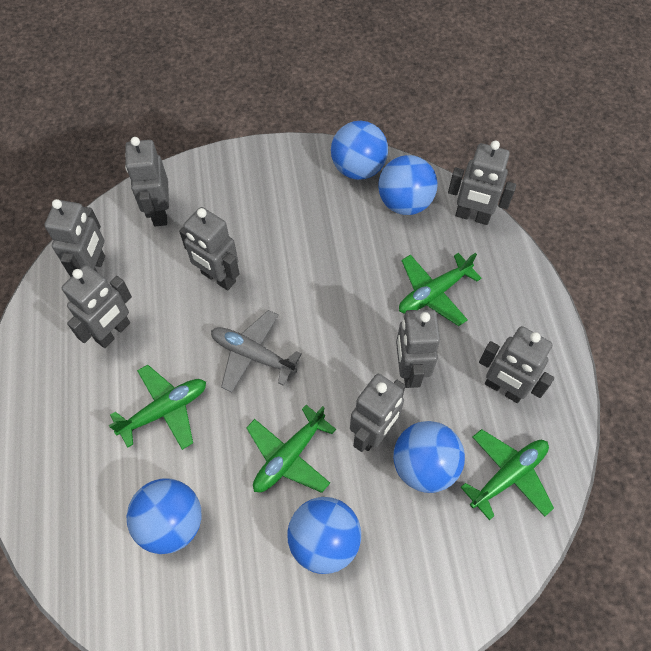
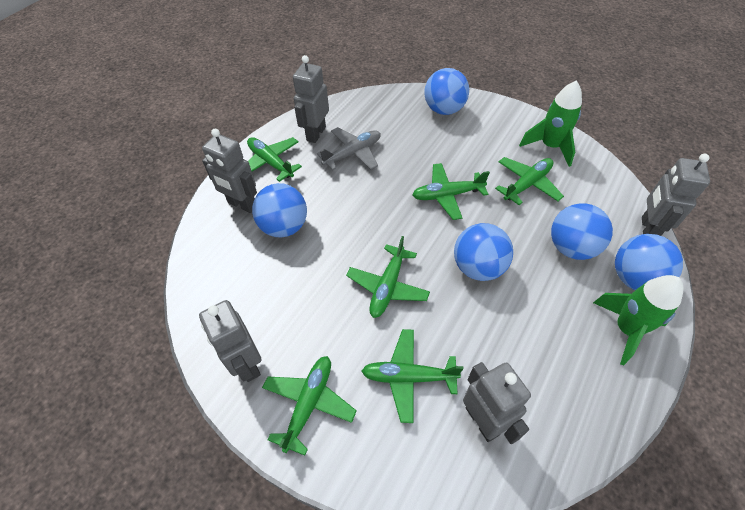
green plane: [109,365,206,450] [246,405,336,493] [399,253,481,326] [461,429,554,520] = 4 -> [247,137,302,182] [262,356,357,456] [346,236,430,318] [362,329,464,423] [412,163,490,220] [495,157,564,205] = 6
green rocket: none = 0 -> [519,80,582,167] [593,275,684,366] = 2
grey robot: [44,199,105,277] [62,265,132,348] [125,137,169,227] [179,207,240,291] [350,374,406,452] [396,310,440,388] [448,141,516,225] [479,326,554,403] = 8 -> [199,300,262,382] [202,129,257,213] [293,55,329,143] [463,362,531,444] [642,154,710,236] = 5

